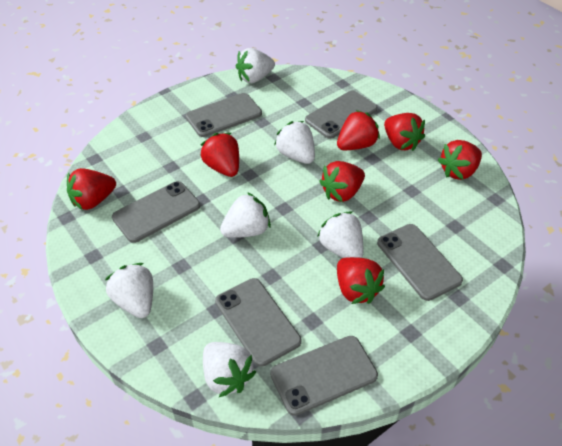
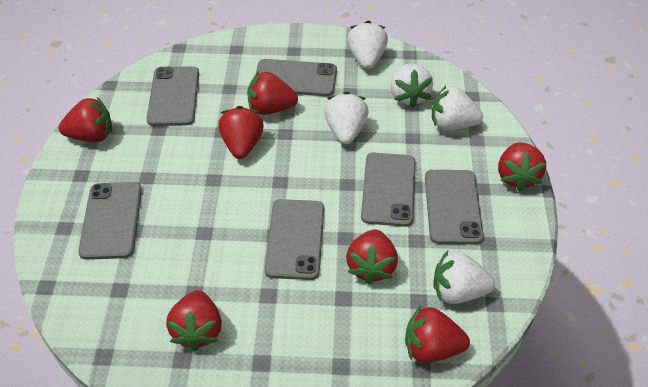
white strawberry: [105,263,153,318] [203,342,256,397] [220,192,271,238] [236,48,275,83] [274,121,315,164] [317,212,363,258] = 6 -> [324,92,368,144] [347,21,388,69] [390,63,433,108] [432,86,483,130] [433,250,495,304] = 5

